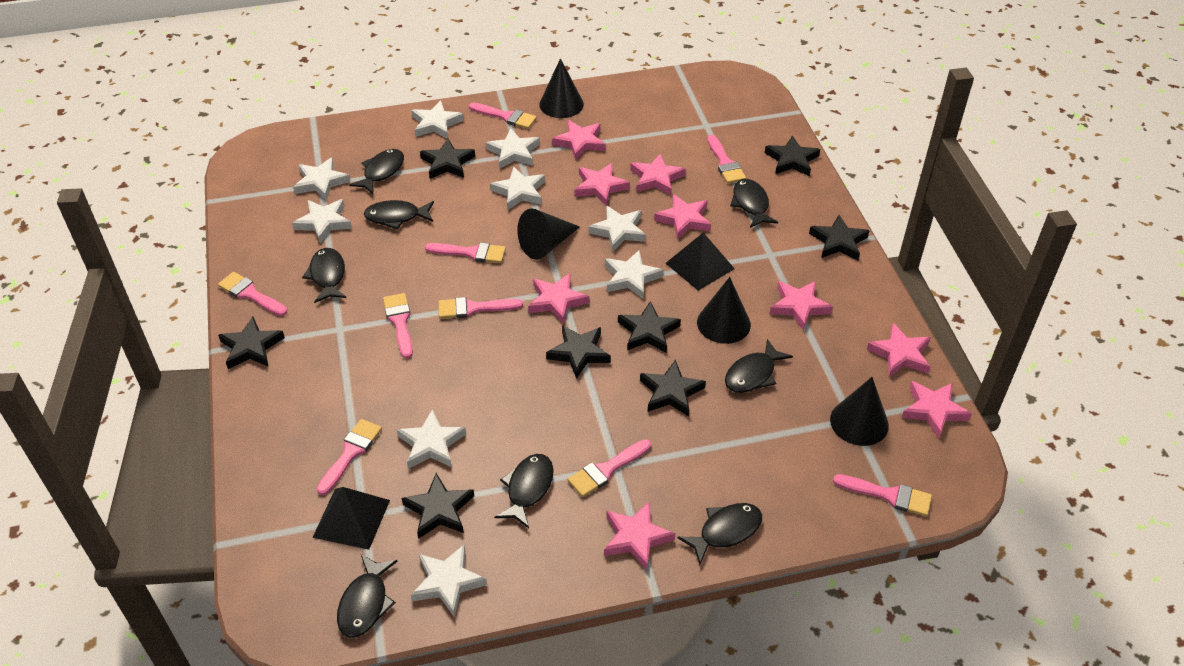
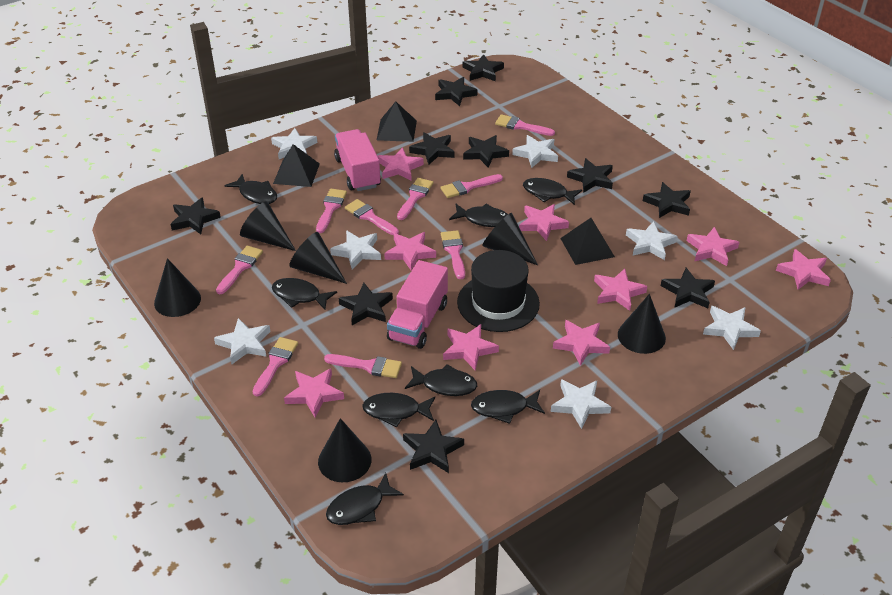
black cone: [517,208,580,260] [539,58,584,118] [697,277,751,344] [830,377,889,446] = 4 -> [154,258,201,317] [240,201,296,251] [289,232,347,284] [318,418,372,482] [483,213,538,265] [618,294,666,354] = 6
black hat: none = 0 -> [457,250,540,332] = 1
black pyramid: [312,487,390,550] [666,233,735,291] = 2 -> [273,144,320,187] [377,101,417,142] [560,218,615,265] = 3
black star: [218,317,285,369] [402,473,474,539] [420,139,475,179] [546,325,611,379] [618,301,681,353] [640,359,706,417] [765,135,820,176] [809,215,869,260] = 8 -> [170,197,221,234] [339,283,393,325] [403,420,464,473] [409,132,455,165] [435,77,478,106] [463,54,504,82] [463,135,509,168] [567,158,613,192] [643,182,691,218] [661,268,715,308] = 10
pink truck: none = 0 -> [334,129,381,191] [387,260,448,349] = 2
white star: [292,199,352,244] [293,157,350,201] [397,409,466,469] [411,100,464,139] [411,545,487,617] [486,129,540,169] [490,166,545,210] [589,206,646,251] [605,250,663,299] = 9 -> [214,318,271,364] [271,128,317,159] [330,230,381,269] [512,135,558,168] [551,379,611,429] [626,221,678,260] [703,306,761,350] = 7

